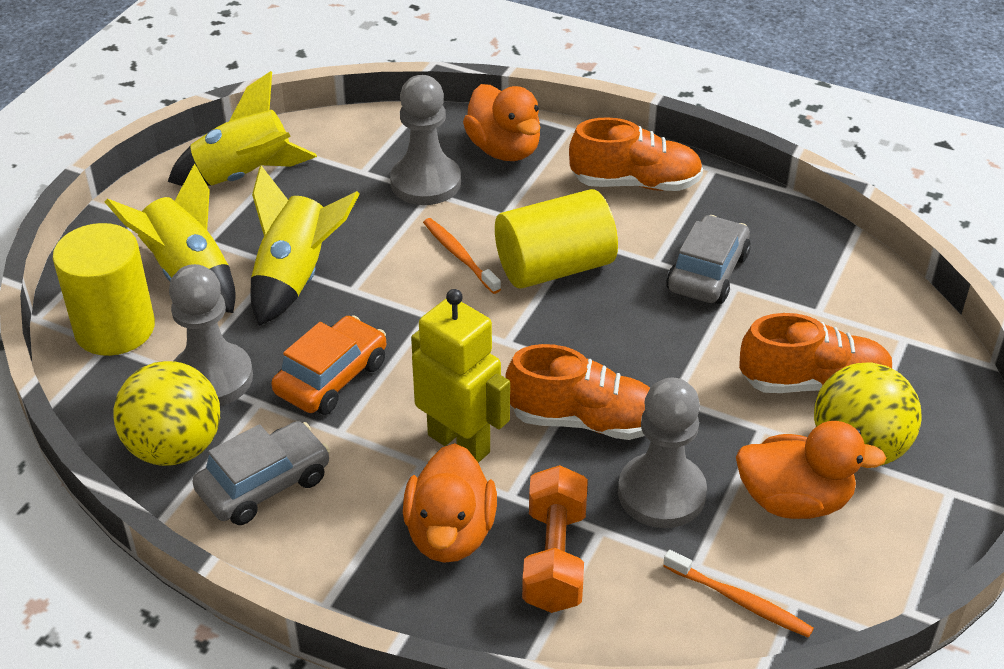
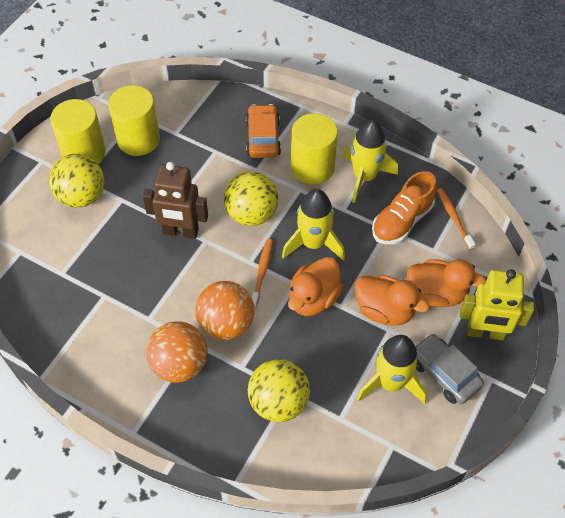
brown robot: none = 0 -> [143,162,208,239] = 1
grey car: [192,421,330,525] [666,215,751,304] = 2 -> [415,334,484,404] = 1
grey pawn: [169,264,253,406] [390,75,461,205] [618,378,707,528] = 3 -> none = 0
orange ball: none = 0 -> [146,321,208,383] [195,281,255,340] = 2
orange dumbbell: [522,465,588,613] = 1 -> none = 0
orange shoe: [505,344,650,440] [569,117,703,191] [739,313,894,393] = 3 -> [372,171,437,245] = 1
yellow ball: [113,361,220,466] [814,362,922,466] = 2 -> [49,154,104,208] [224,171,279,226] [248,359,310,422] = 3
yellow cylinder: [53,223,155,356] [495,189,618,289] = 2 -> [50,99,106,164] [108,85,160,156] [291,113,338,185] = 3

